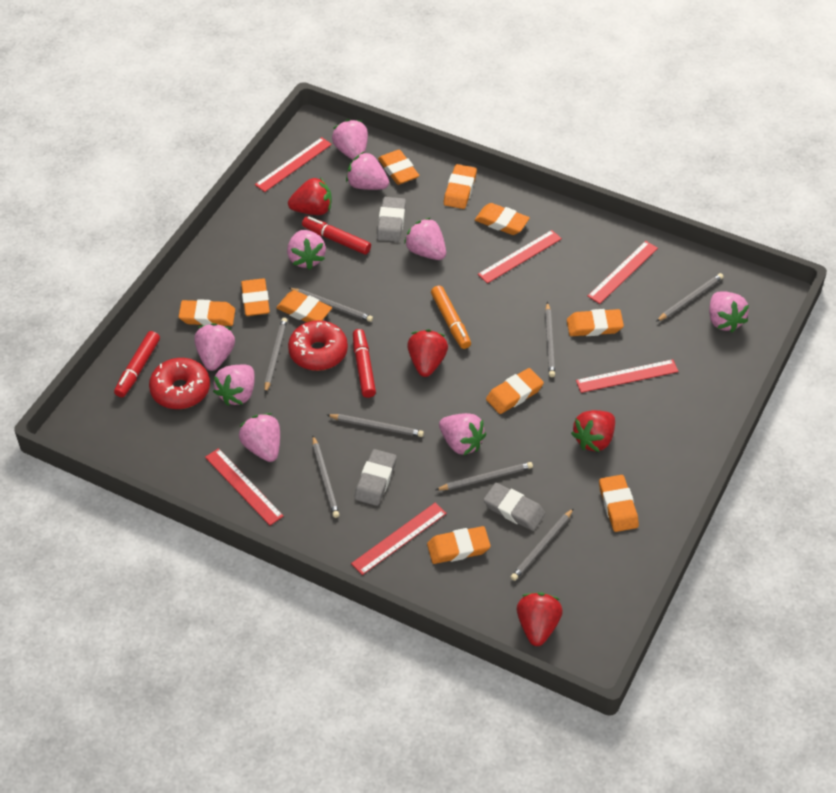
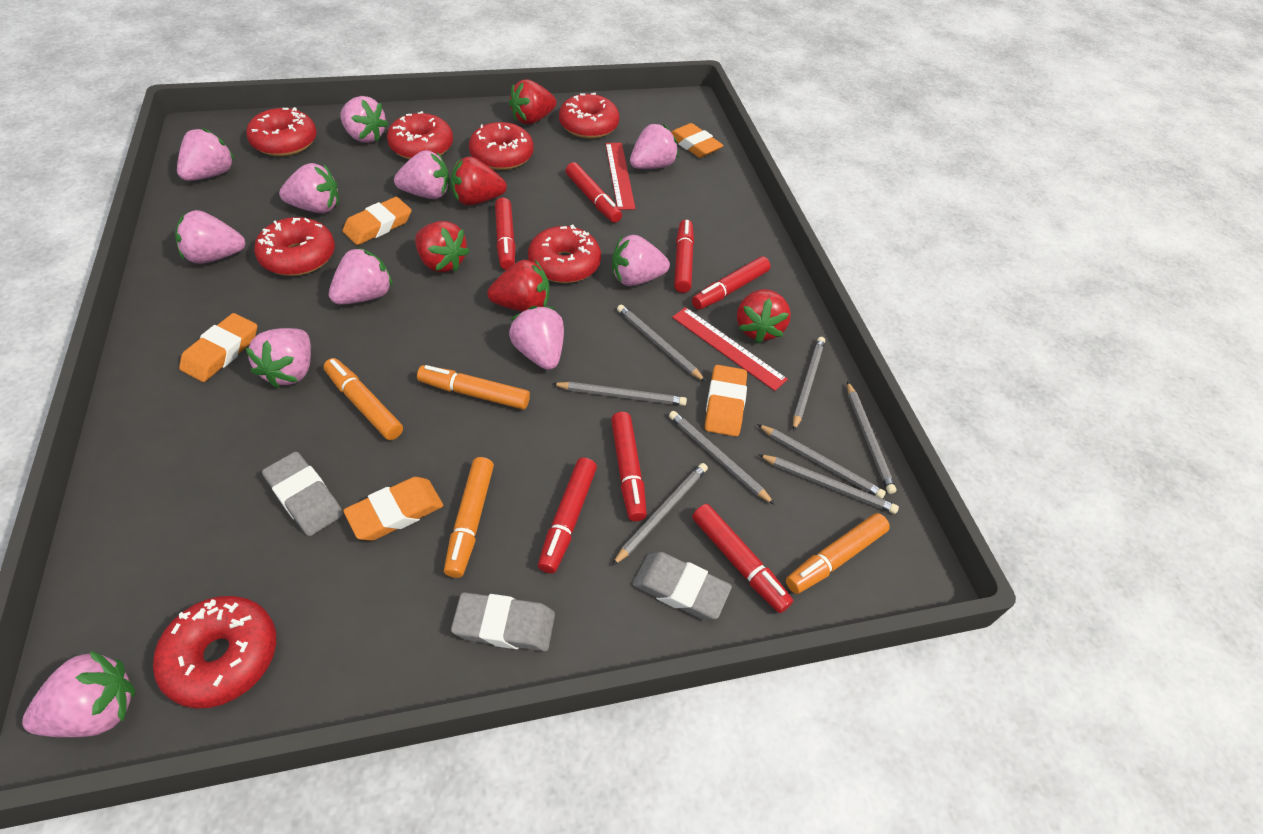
orange eraser: [179,299,235,326] [241,278,270,316] [276,290,332,322] [378,150,419,185] [427,526,491,564] [444,164,477,209] [475,203,530,235] [486,368,544,414] [567,309,624,336] [599,475,639,532] = 10 -> [179,313,257,382] [342,197,412,245] [343,477,443,541] [671,123,724,158] [705,365,747,437] = 5
orange marker: [431,286,471,349] = 1 -> [323,358,403,440] [417,365,530,410] [444,457,494,578] [786,513,890,594] = 4
pink strawberry: [194,323,235,371] [213,365,255,406] [239,413,280,462] [287,230,326,270] [332,119,368,160] [346,152,389,190] [404,218,446,260] [439,413,486,456] [709,291,749,332] = 9 -> [22,650,135,737] [175,210,246,264] [177,128,235,181] [246,328,311,388] [279,163,339,213] [329,247,393,305] [340,96,389,143] [394,150,449,199] [509,306,564,370] [612,235,670,286] [630,124,678,169] = 11
red donut: [149,358,210,409] [288,320,348,371] = 2 -> [153,596,276,709] [246,107,317,156] [254,217,335,276] [387,111,453,160] [469,122,534,170] [528,225,601,283] [559,93,619,139] = 7
red marker: [114,331,160,397] [302,216,371,255] [353,329,376,398] = 3 -> [495,197,516,270] [538,458,597,574] [565,162,622,223] [611,412,647,521] [674,220,694,293] [692,256,771,310] [692,504,793,613] = 7
red ruler: [205,448,284,525] [255,137,332,192] [351,503,447,575] [478,230,562,283] [576,359,679,393] [588,241,658,304] = 6 -> [605,143,636,210] [672,307,788,391] = 2
red strawberry: [288,177,332,215] [407,329,448,377] [517,592,563,646] [571,410,615,452] = 4 -> [415,221,470,272] [451,156,507,206] [487,260,549,312] [509,80,557,124] [737,289,791,343] = 5

